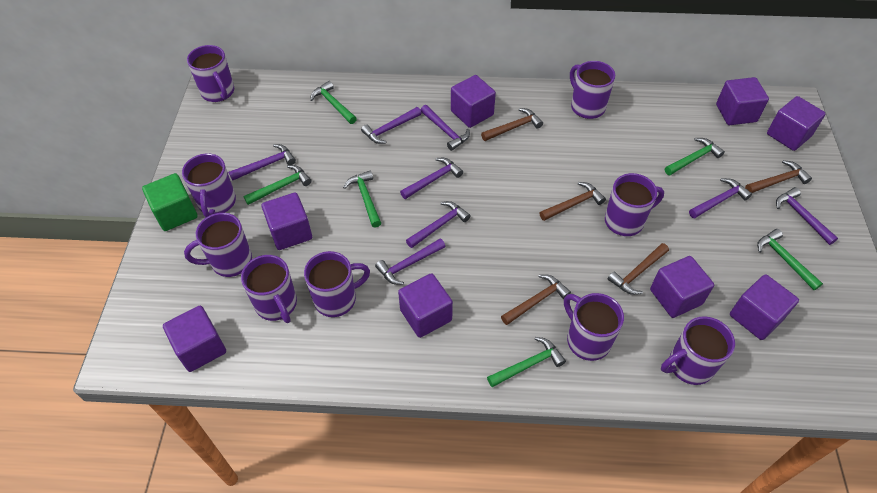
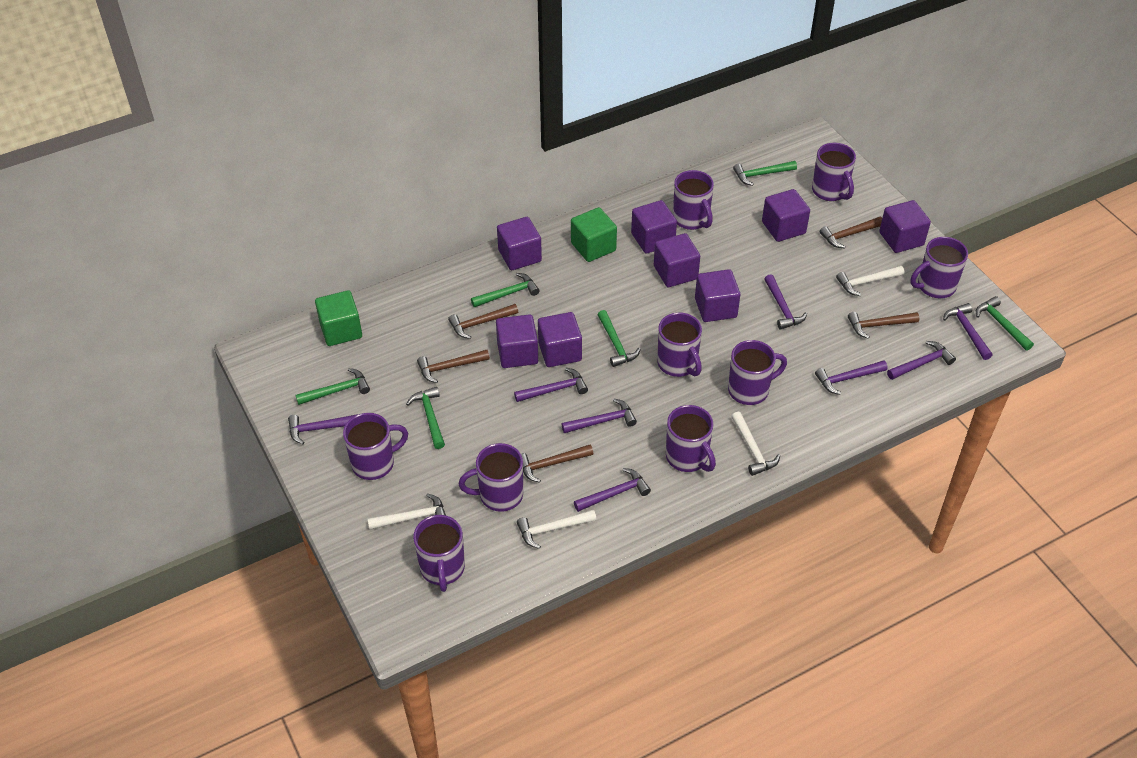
green cube: [142,173,198,231] = 1 -> [315,290,362,346] [571,207,617,262] = 2
white hammer: none = 0 -> [368,493,446,530] [517,510,596,549] [731,412,780,476] [836,266,904,296] = 4

